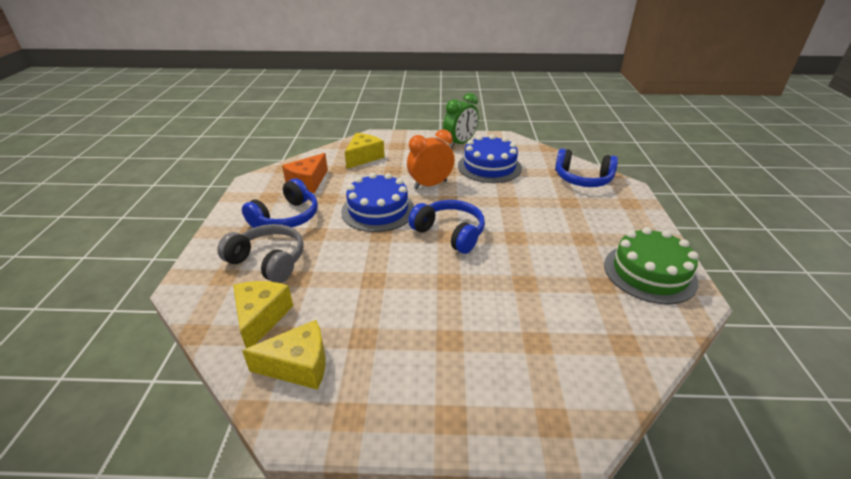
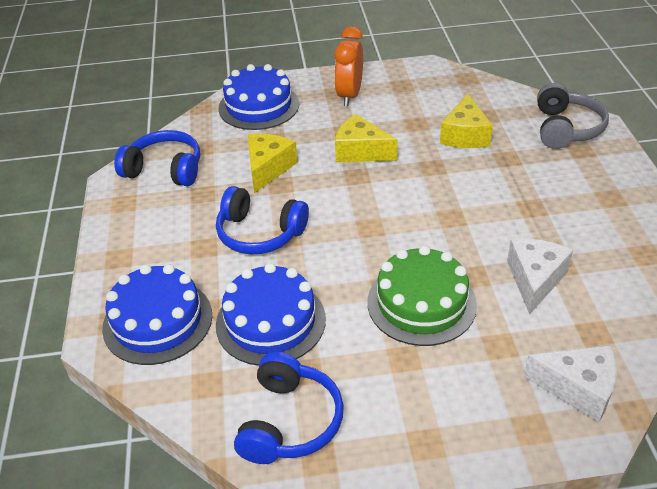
blue cake: [341,173,414,232] [458,134,522,183] = 2 -> [102,264,212,365] [216,263,326,366] [218,64,299,130] = 3
green clock: [443,93,479,148] = 1 -> none = 0
orange cheese: [282,153,328,193] = 1 -> none = 0
white cheese: none = 0 -> [507,239,573,315] [524,345,617,422] = 2

